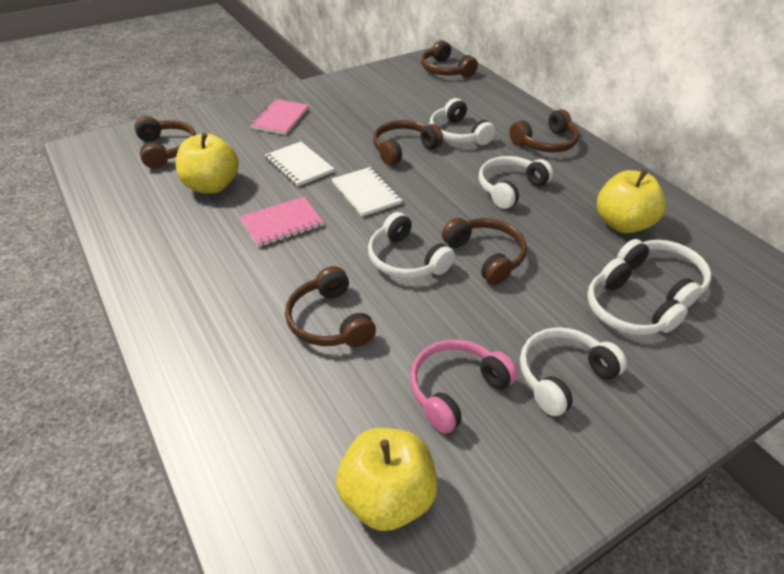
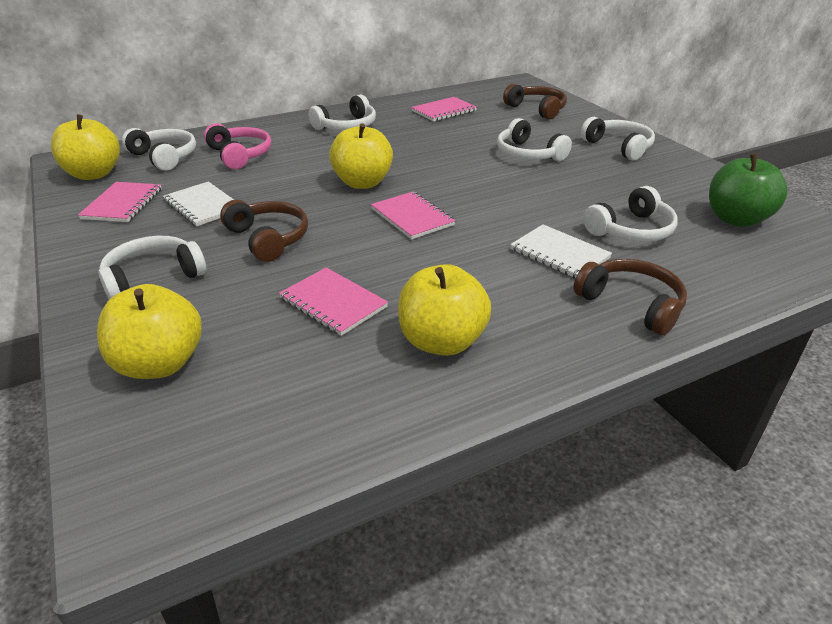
brown headphones: [134,116,196,169] [285,266,376,347] [373,120,443,166] [421,40,478,78] [442,218,527,285] [509,109,579,152] = 6 -> [220,200,308,262] [503,84,567,119] [573,259,687,335] = 3
green apple: none = 0 -> [709,154,788,227] = 1
pink notebook: [240,197,324,247] [250,99,309,135] = 2 -> [78,182,162,222] [279,267,388,336] [371,192,455,240] [411,97,477,122] = 4
yellow apple: [176,133,239,194] [336,428,438,531] [597,170,666,233] = 3 -> [51,114,120,180] [97,284,202,379] [329,123,393,189] [398,264,491,356] = 4

